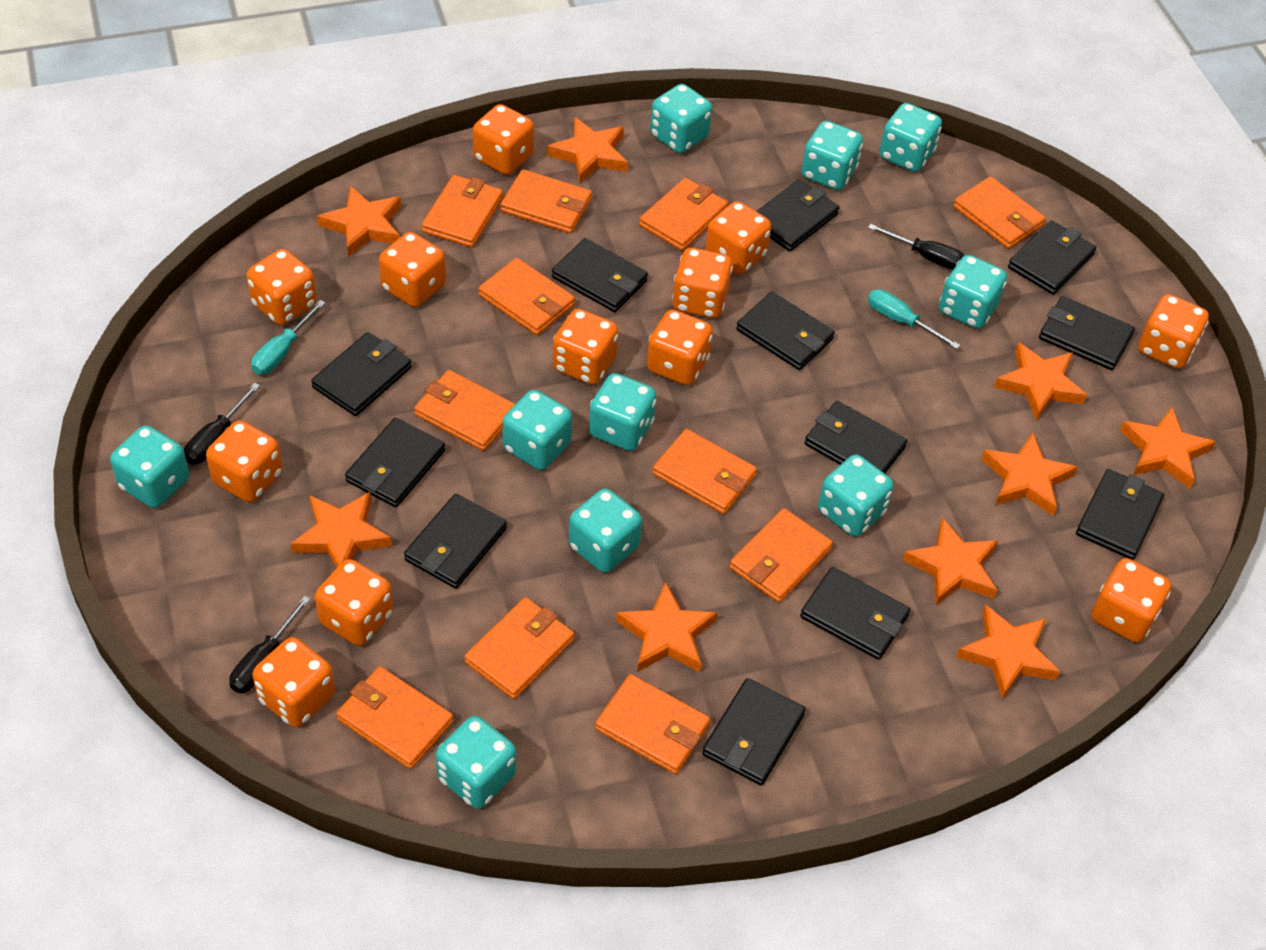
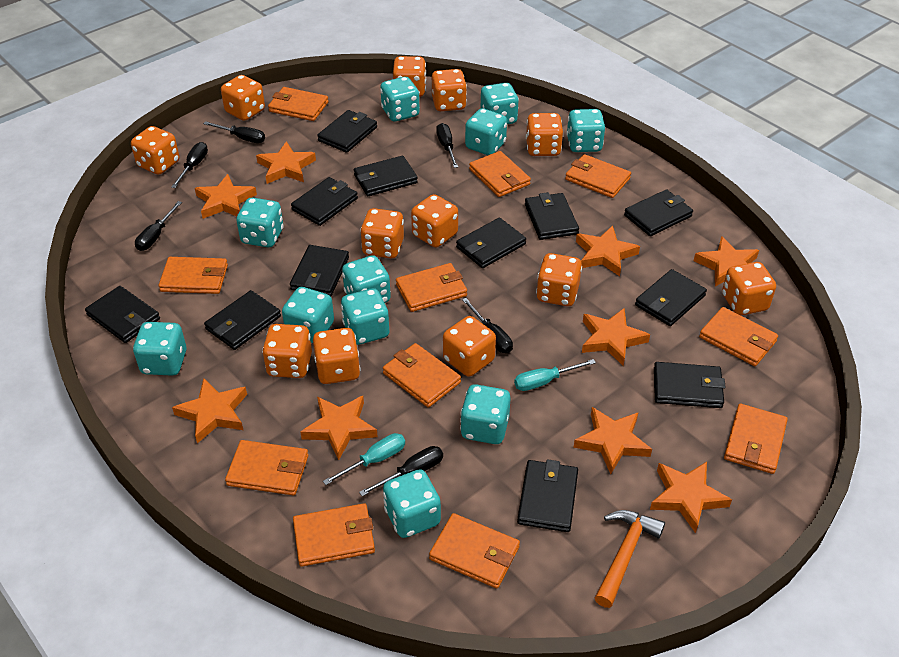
black screwdriver: [184,383,260,464] [229,596,310,693] [868,224,964,270] = 3 -> [135,201,182,251] [171,142,208,188] [203,121,265,143] [359,446,443,496] [436,123,458,168] [462,298,513,353] = 6
orange hammer: none = 0 -> [595,510,665,608] = 1
turquoise dice: [110,425,189,508] [436,716,516,809] [503,390,572,470] [569,489,642,573] [589,373,656,451] [650,84,712,153] [801,121,863,190] [818,454,894,537] [879,103,942,172] [939,255,1007,329] = 10 -> [133,322,186,376] [236,198,284,247] [282,287,334,343] [341,288,389,345] [342,255,391,303] [380,77,420,121] [383,469,441,538] [460,384,511,444] [465,108,507,155] [480,83,519,124] [566,109,605,152] = 11

